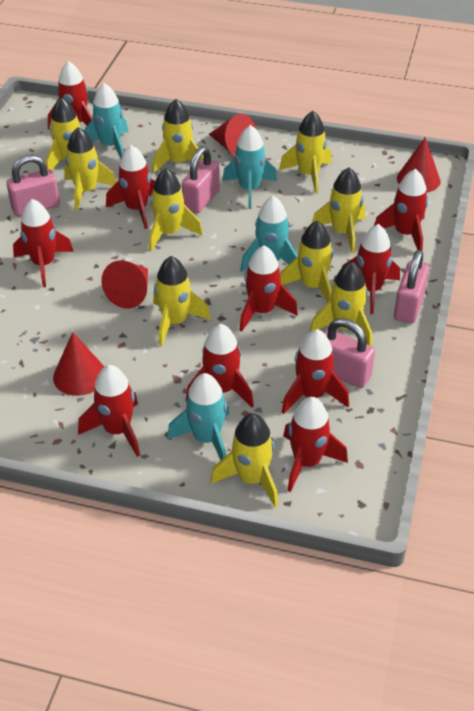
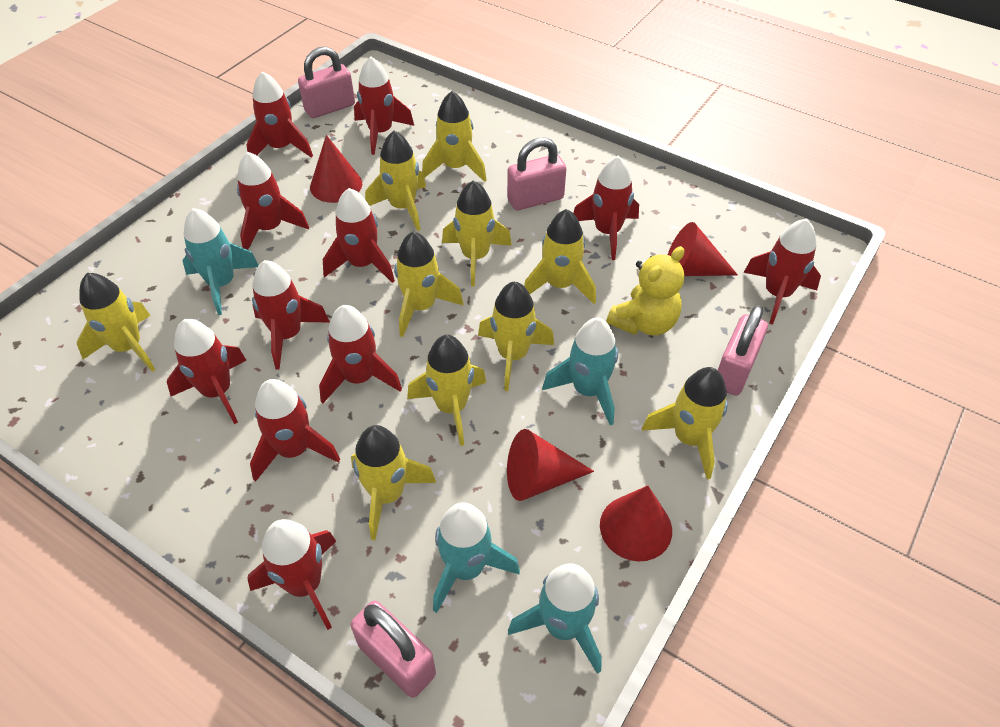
red rocket: [13,199,74,287] [48,61,93,130] [78,365,140,457] [106,145,155,229] [186,324,254,408] [239,245,298,332] [282,329,349,414] [283,397,348,492] [342,224,400,314] [374,169,428,250] = 10 -> [167,319,246,424] [237,152,309,250] [246,71,313,158] [248,519,336,630] [250,379,340,482] [252,260,330,370] [319,305,402,404] [323,188,395,283] [354,56,414,155] [573,156,639,260] [744,219,821,325] = 11
yellow teddy bear: none = 0 -> [606,246,684,335] = 1

